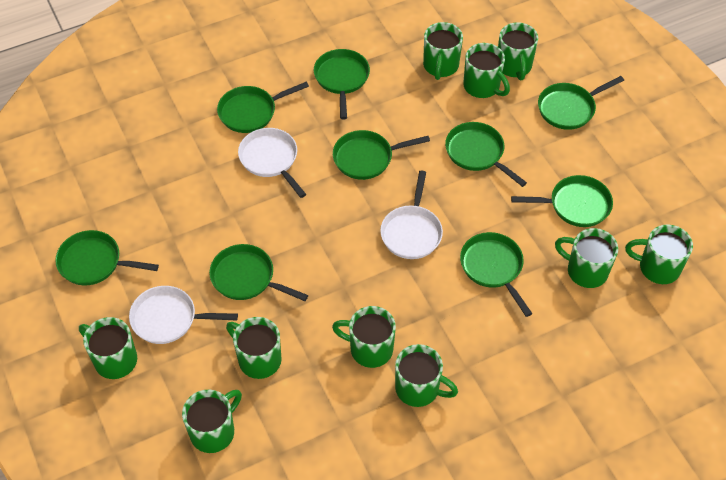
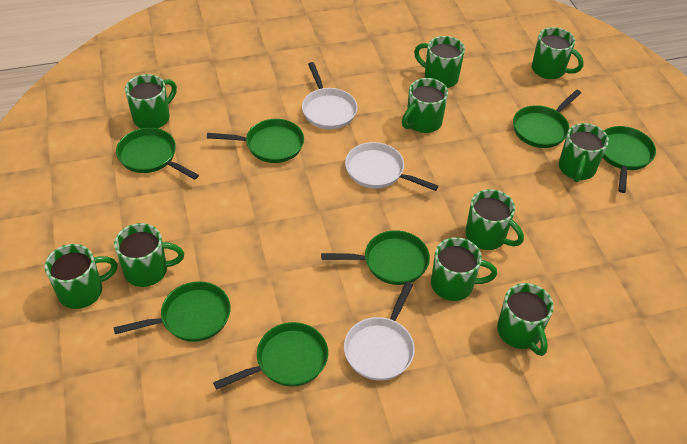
green pan: [55,230,159,285] [209,244,308,301] [217,82,309,133] [314,49,370,119] [333,130,430,180] [445,122,527,187] [460,232,532,317] [511,175,613,227] [538,76,624,130] = 9 -> [113,281,231,342] [116,128,199,180] [207,119,304,163] [213,322,328,389] [321,230,430,285] [513,90,581,148] [602,126,656,193] = 7

